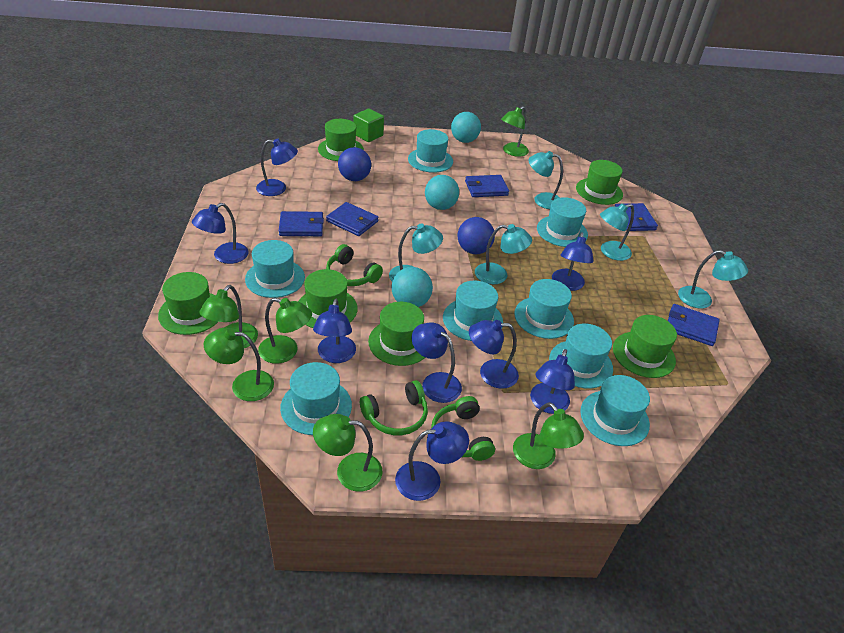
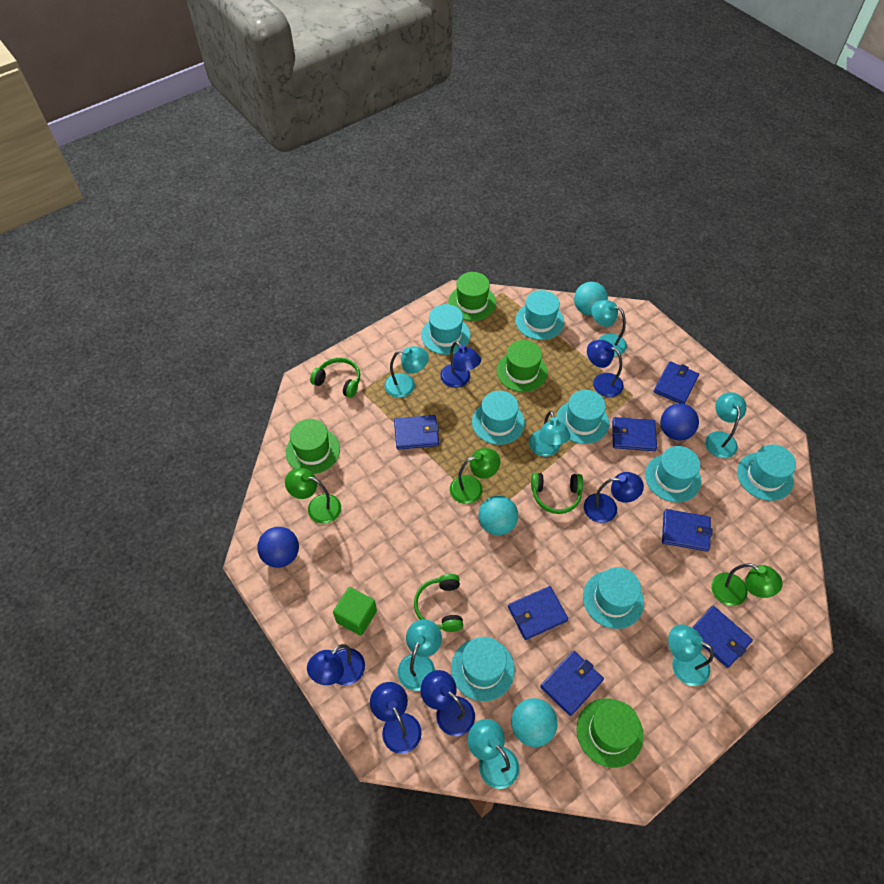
blue lamp: [192,203,249,264] [256,139,298,196] [313,299,356,363] [395,421,469,501] [412,322,462,403] [469,320,519,389] [530,349,575,414] [552,232,594,291] = 8 -> [307,644,365,686] [370,682,422,754] [421,670,475,736] [440,341,481,388] [584,472,644,523] [587,340,624,397] = 6
blue wallet: [279,211,324,236] [326,202,379,236] [465,175,509,197] [615,203,658,231] [668,304,720,346] = 5 -> [394,415,439,450] [508,586,568,640] [540,651,604,716] [612,417,657,451] [654,361,699,404] [662,509,712,552] [692,606,753,668] = 7
green hat: [158,272,218,335] [298,269,358,328] [318,119,364,161] [368,302,425,366] [576,160,623,205] [613,315,677,378] = 6 -> [286,419,340,474] [448,272,496,321] [497,340,548,392] [577,698,644,768] = 4
green lamp: [199,285,258,348] [204,327,274,401] [258,298,312,364] [313,414,382,492] [501,106,529,157] [513,402,584,469] = 6 -> [285,468,341,524] [450,448,500,504] [711,563,783,606] = 3
turquoise lamp: [389,223,443,281] [475,224,532,284] [529,151,563,209] [600,203,634,261] [678,250,748,309] = 5 -> [385,346,429,398] [398,619,442,691] [468,719,519,789] [529,411,570,457] [591,300,627,356] [668,624,714,686] [705,392,746,458] = 7

